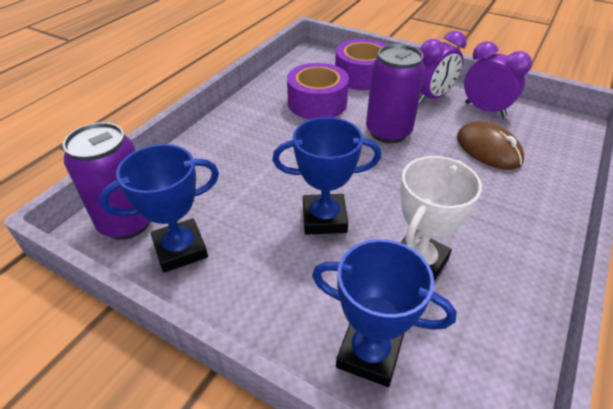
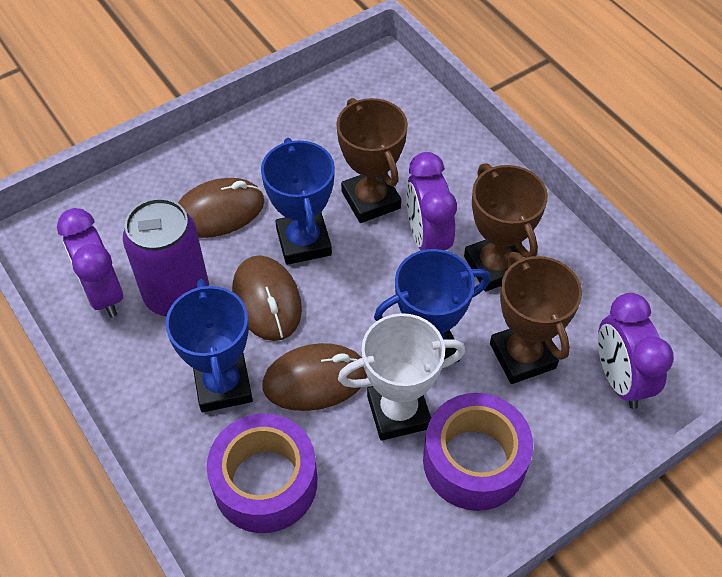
brown mouse: [457,121,524,170] = 1 -> [178,178,265,238] [232,255,302,341] [262,343,367,411] = 3
brown trophy: none = 0 -> [336,98,408,223] [464,163,548,291] [490,252,582,384] = 3
purple can: [63,122,150,240] [366,44,425,143] = 2 -> [123,198,209,316] = 1
purple clock: [419,31,466,104] [464,41,532,118] = 2 -> [57,208,123,318] [406,152,457,251] [598,293,674,409] = 3

